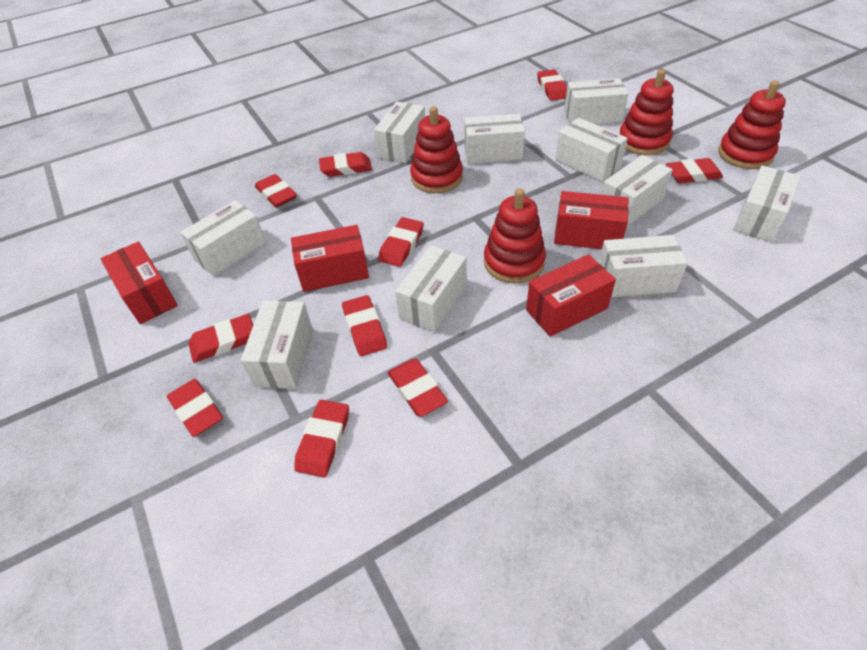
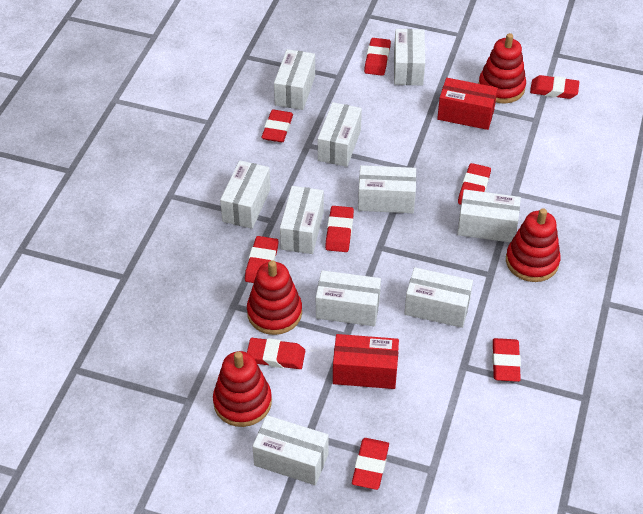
red box: [100,242,178,324] [291,225,369,292] [526,254,616,337] [554,191,629,249] = 4 -> [333,334,399,389] [437,78,498,130] = 2
red eraser: [167,379,223,437] [189,314,253,363] [255,174,297,208] [294,400,349,478] [319,152,372,177] [342,295,387,356] [378,217,424,267] [387,358,448,417] [537,69,567,101] [666,158,723,183] = 10 -> [245,236,279,283] [247,338,305,369] [261,110,293,142] [325,206,354,252] [352,438,389,490] [364,38,391,76] [458,163,491,205] [492,338,521,382] [530,75,579,99] = 9

